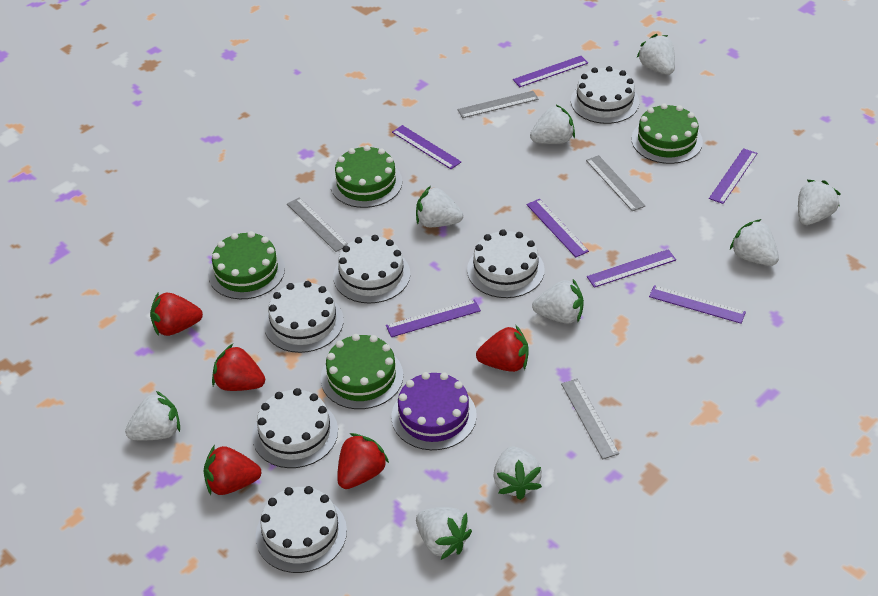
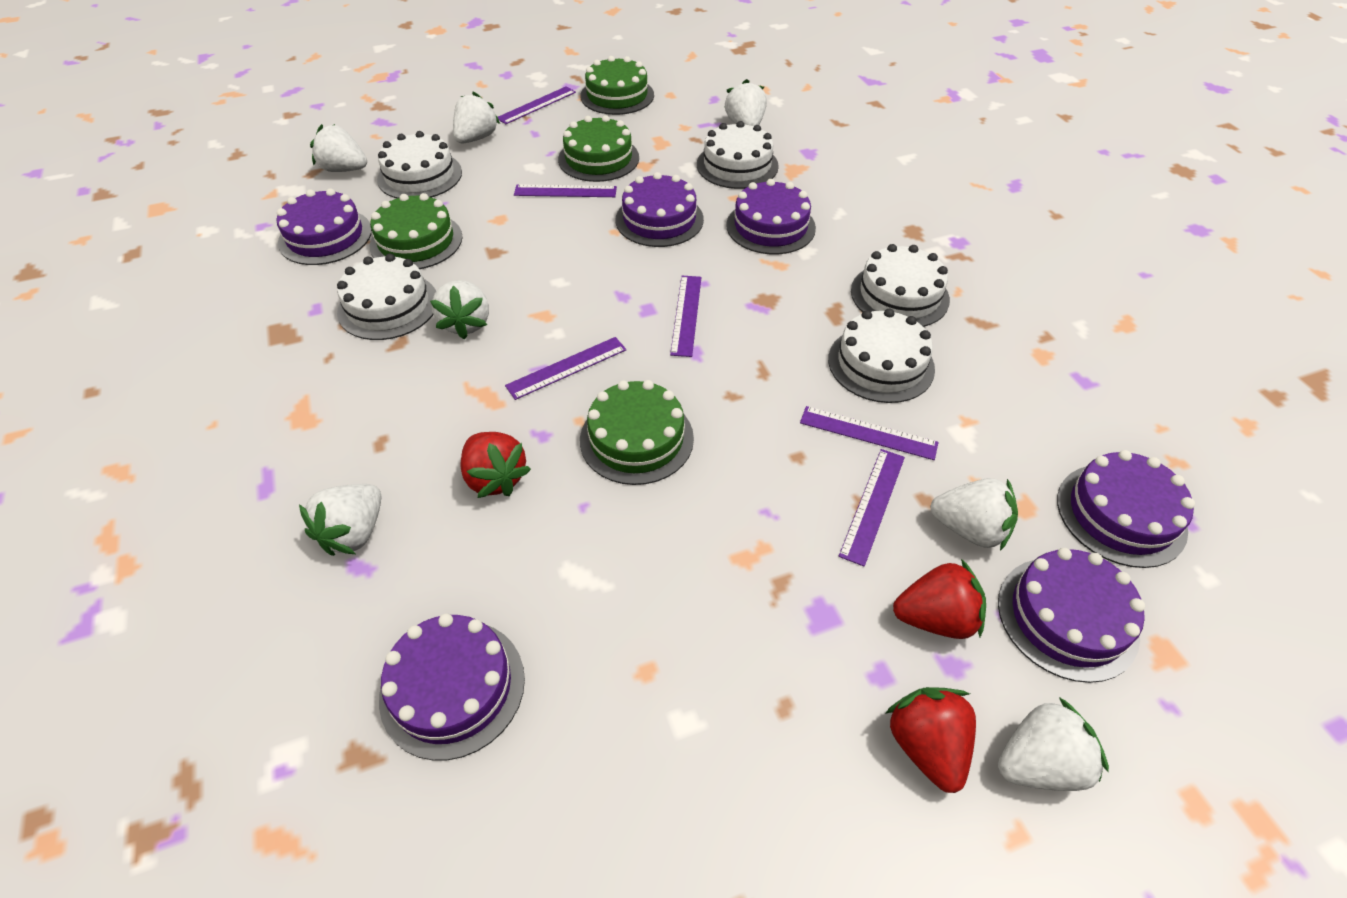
grey ruler: [287,197,348,252] [458,91,538,118] [561,379,619,459] [586,155,645,211] = 4 -> none = 0
purple cake: [392,372,477,450] = 1 -> [277,188,372,265] [379,613,525,761] [615,172,704,247] [726,179,816,254] [998,548,1145,683] [1057,450,1195,568] = 6
purple ruler: [386,299,481,337] [392,125,461,169] [513,56,588,87] [527,199,589,257] [587,249,676,288] [649,285,746,324] [709,148,757,204] = 7 -> [498,86,576,124] [505,337,626,400] [514,184,617,197] [670,276,702,357] [800,406,939,460] [839,449,905,566] = 6
red strawberry: [150,292,203,336] [204,445,261,495] [212,344,265,391] [337,433,389,489] [476,325,529,372] = 5 -> [461,432,531,498] [885,687,976,793] [893,559,986,639] = 3
white cake: [252,388,338,468] [255,486,347,573] [264,281,344,353] [333,235,410,304] [467,229,545,298] [571,66,639,124] = 6 -> [337,254,436,340] [377,131,462,198] [697,121,779,189] [828,308,935,403] [851,244,950,327] = 5
white strawberry: [125,391,180,440] [416,186,463,227] [416,507,472,560] [493,446,542,500] [530,105,575,144] [532,279,584,324] [636,34,675,75] [730,219,779,266] [798,180,841,225] = 9 -> [299,484,381,556] [310,124,367,172] [430,280,489,339] [453,92,500,143] [724,79,767,126] [930,478,1018,551] [998,697,1109,791] = 7

